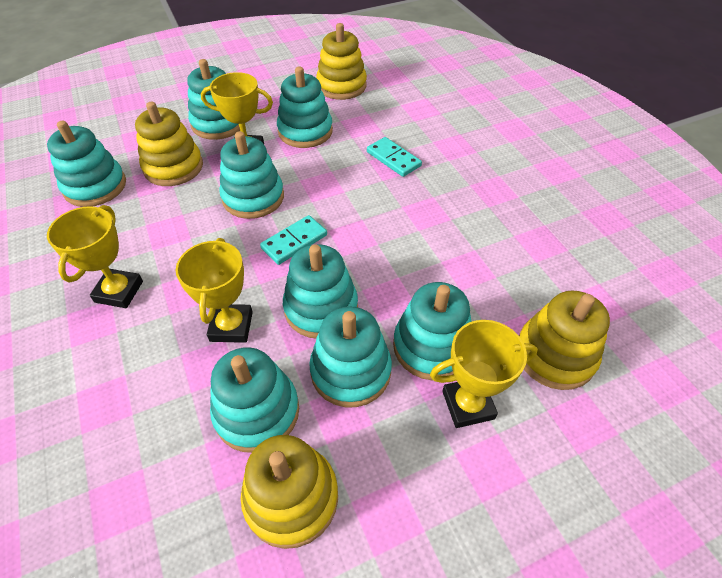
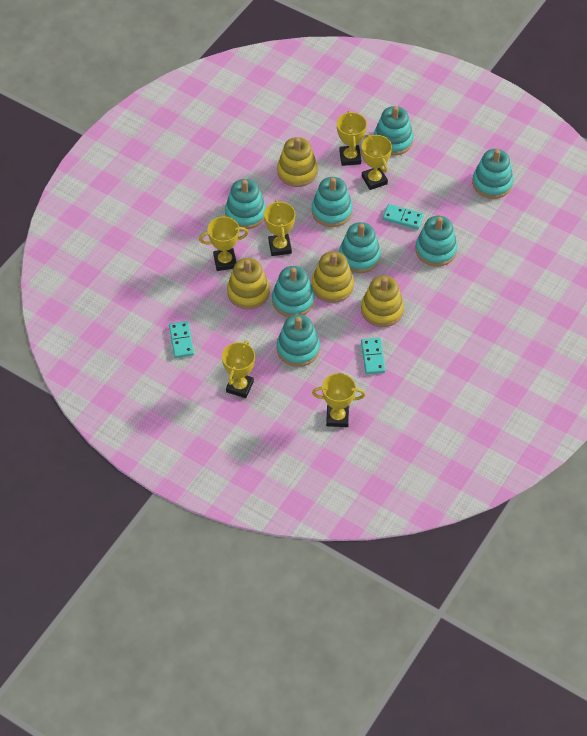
turquoise domino: [260,215,327,265] [367,137,422,177] = 2 -> [169,321,194,358] [361,338,386,374] [383,204,424,229] = 3
yellow trophy: [47,205,143,308] [176,238,253,343] [201,72,273,144] [430,320,538,428] = 4 -> [199,216,248,271] [222,340,255,398] [264,200,295,256] [312,373,365,427] [337,111,367,166] [361,134,392,190] = 6

